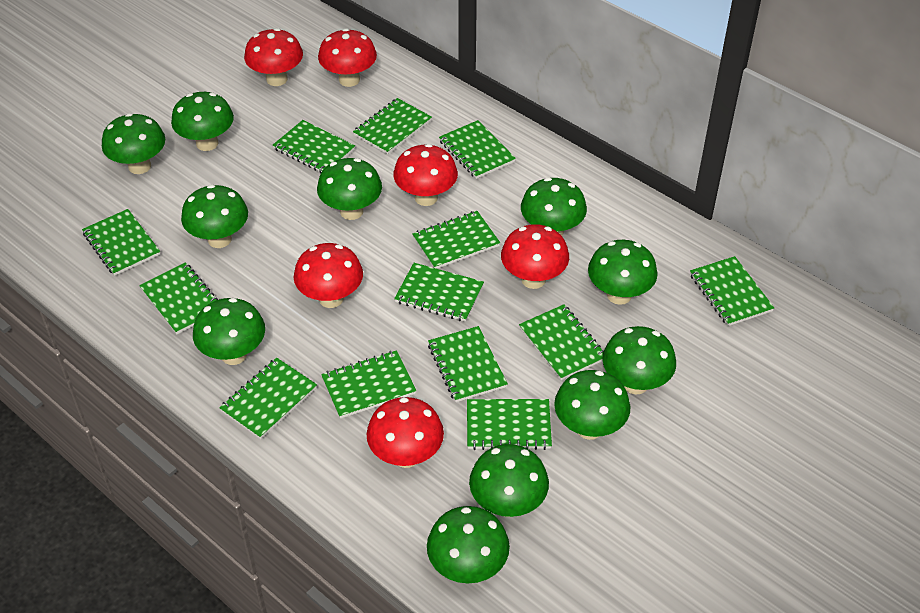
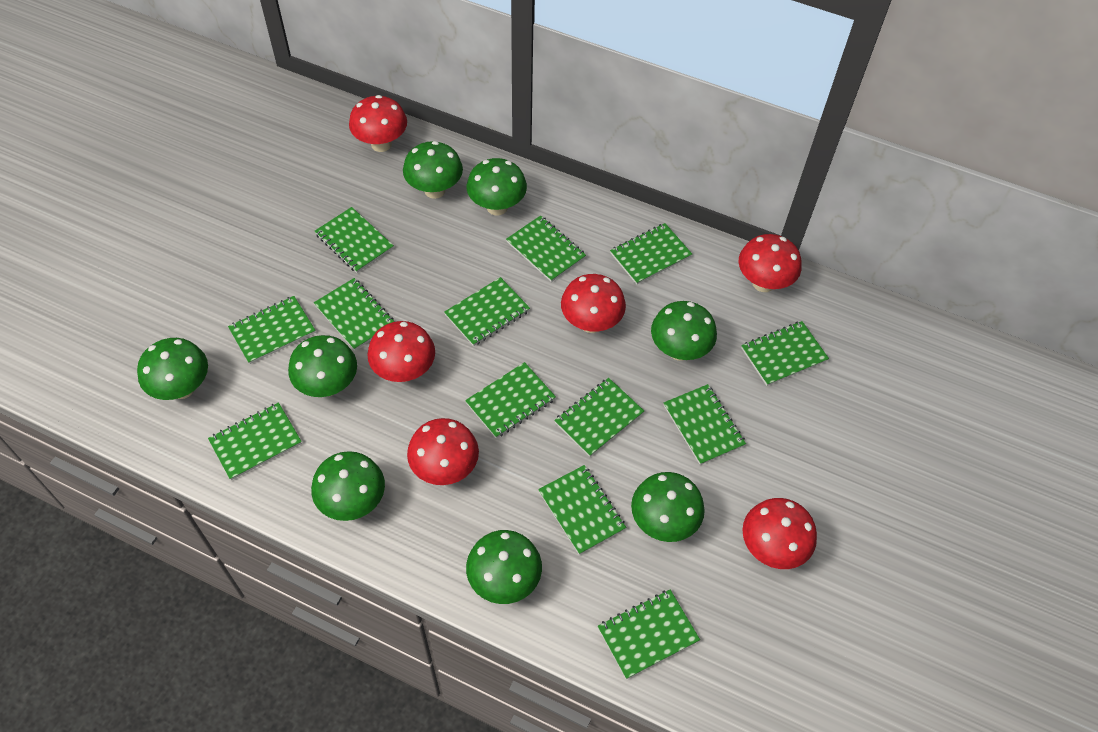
green mushroom: [102,113,165,174] [171,92,234,151] [181,185,248,248] [193,298,265,365] [317,158,382,220] [427,506,510,583] [469,444,549,517] [521,177,587,236] [554,370,630,440] [588,240,658,305] [602,326,676,394] = 11 -> [137,338,208,400] [288,335,357,397] [311,451,385,521] [403,141,463,199] [466,530,542,604] [467,158,527,215] [631,472,705,542] [651,301,717,361] = 8

